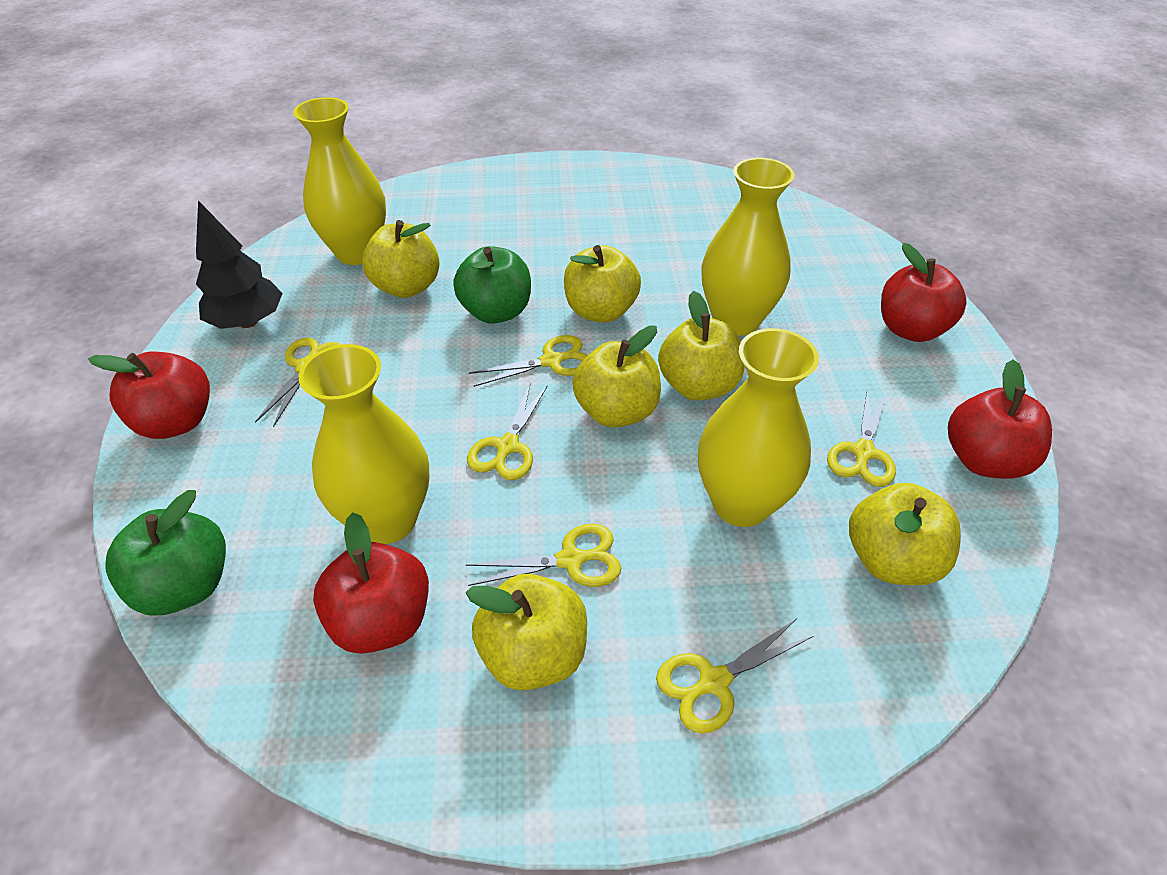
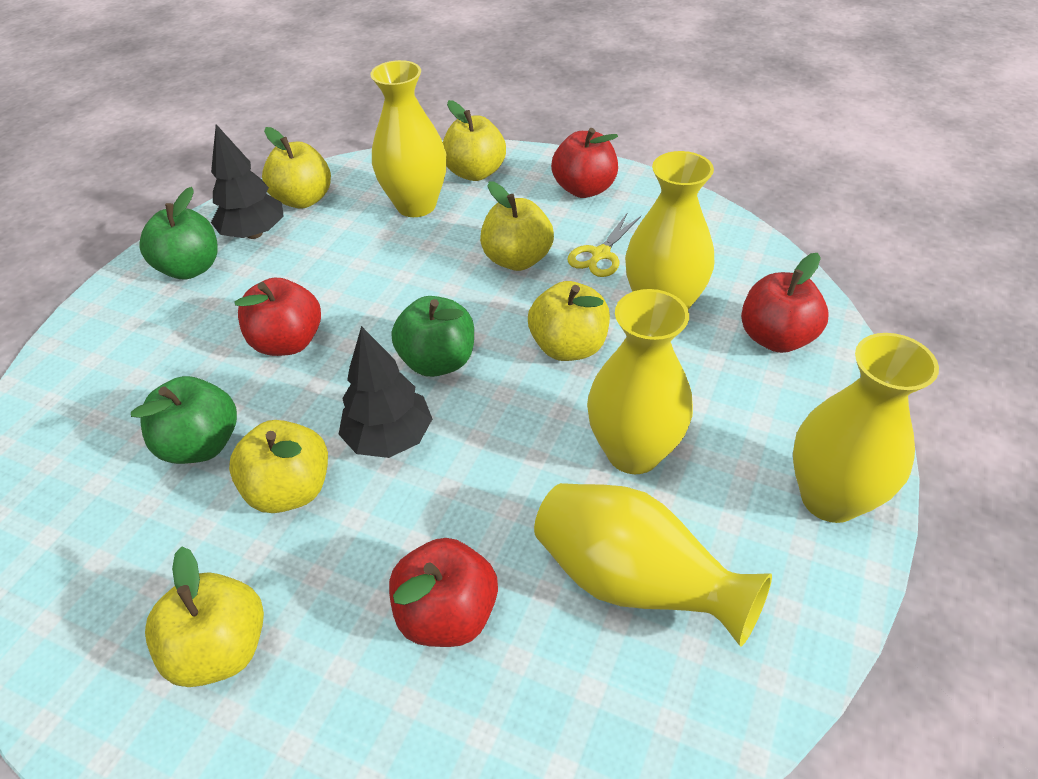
black tree: [196,201,283,329] = 1 -> [211,124,284,239] [339,326,432,458] = 2
green apple: [105,490,226,615] [453,246,531,324] = 2 -> [131,376,237,464] [139,187,218,280] [392,296,474,377] = 3
yellow scissors: [255,338,341,427] [466,524,621,587] [467,382,548,480] [469,335,588,387] [656,618,813,734] [827,388,896,487] = 6 -> [567,214,641,277] = 1
yellow vase: [293,97,386,265] [299,344,430,544] [698,328,819,527] [702,158,795,336] = 4 -> [370,60,447,217] [534,483,772,647] [587,289,693,474] [625,151,714,310] [793,333,939,523] = 5

